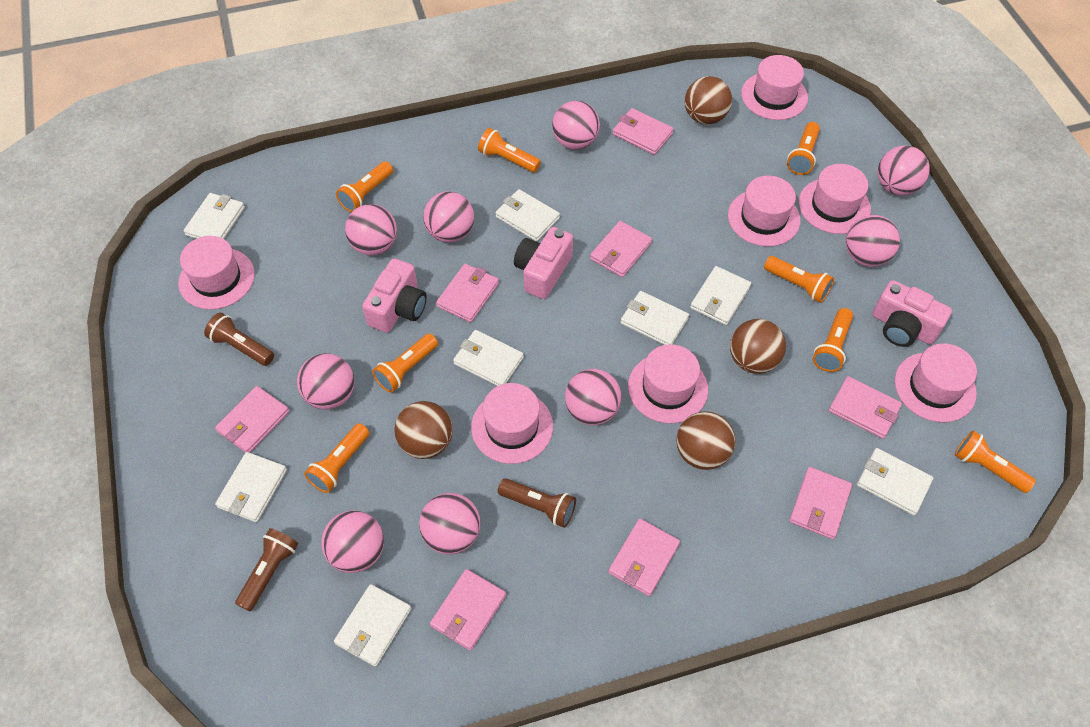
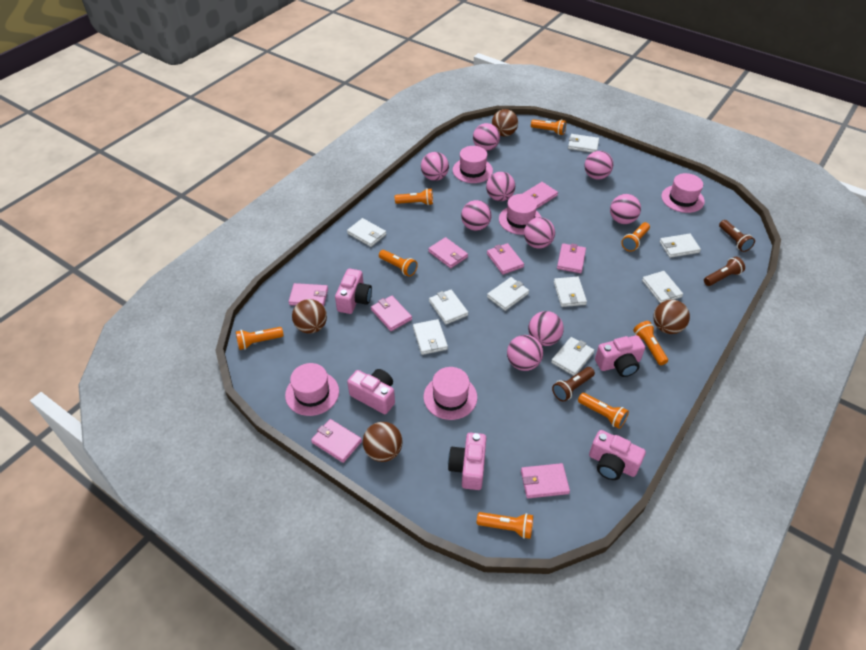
pink camera: [362,258,427,333] [514,227,573,299] [872,280,952,347] = 3 -> [335,268,372,314] [347,369,395,414] [448,433,486,490] [589,430,646,480] [595,335,645,377] = 5
pink hat: [178,236,255,310] [471,383,553,464] [628,344,708,423] [728,176,800,247] [741,55,808,120] [798,164,871,234] [895,343,977,423] = 7 -> [285,363,339,416] [424,367,477,420] [453,146,493,183] [499,194,541,235] [661,173,705,213] = 5
white wallet: [183,193,245,239] [215,452,287,522] [334,584,411,667] [453,330,524,386] [496,189,560,242] [621,291,689,345] [690,266,751,325] [857,448,933,515] = 8 -> [347,218,386,247] [413,319,448,355] [429,289,468,324] [487,277,529,311] [551,337,594,376] [554,277,587,307] [568,134,599,153] [642,271,683,303] [660,234,701,258] = 9

